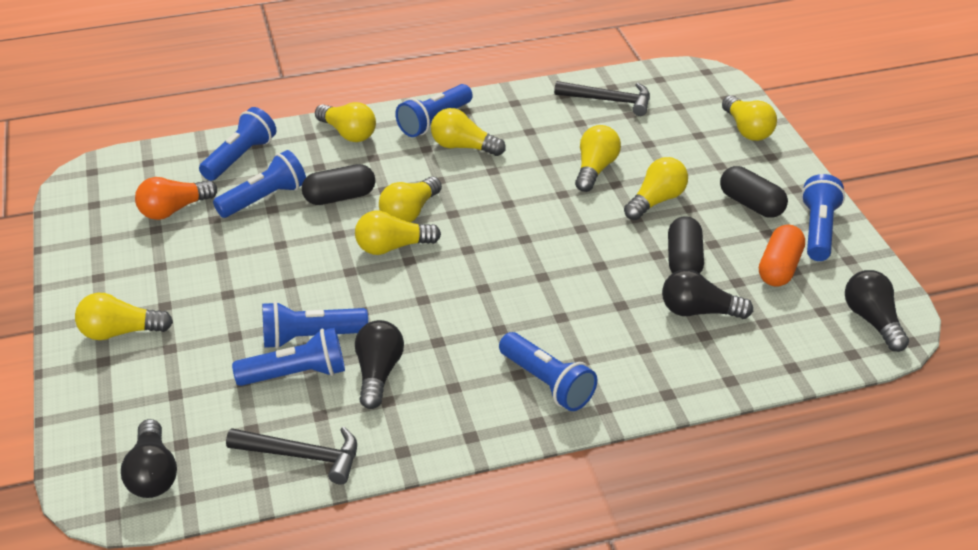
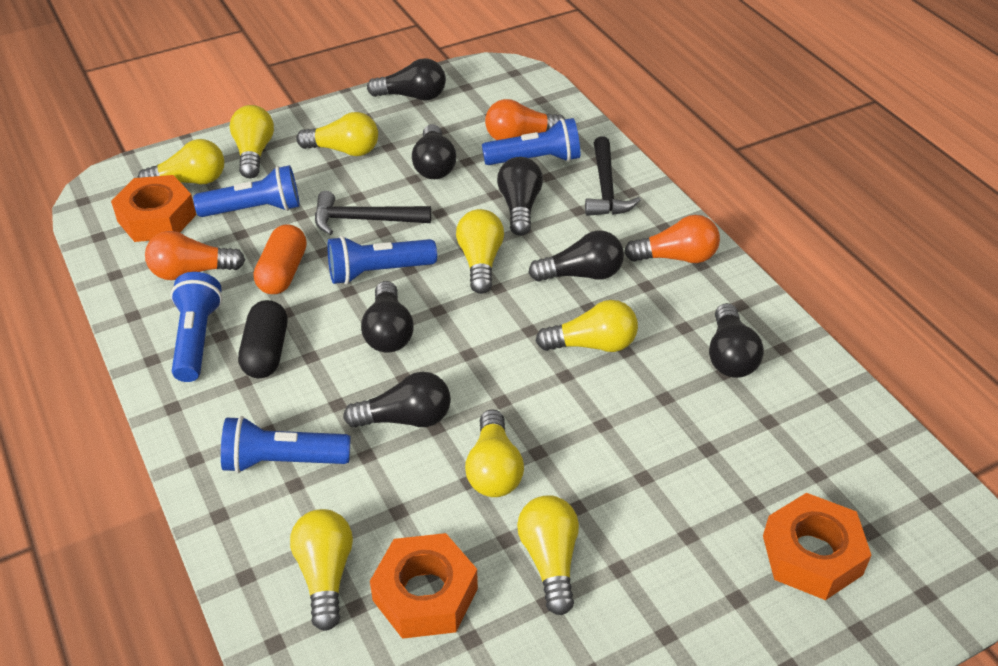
black capsule: [302,164,375,205] [668,216,704,273] [720,166,788,218] = 3 -> [238,300,287,378] = 1
black light bulb: [121,419,177,498] [355,320,404,409] [662,269,753,319] [845,270,909,352] = 4 -> [343,372,451,428] [361,281,414,352] [367,58,446,101] [412,124,456,179] [497,157,543,236] [528,230,624,282] [709,303,764,378] = 7
blue flashlight: [199,107,277,181] [213,150,306,218] [232,327,345,386] [262,301,368,349] [395,84,473,137] [499,332,597,411] [801,174,845,261] = 7 -> [170,272,222,382] [193,165,300,217] [221,416,351,473] [327,236,437,284] [482,118,580,165] = 5
orange light bulb: [135,177,217,220] = 1 -> [145,231,245,280] [485,99,565,140] [624,215,720,263] = 3
orange nut: none = 0 -> [111,175,196,242] [370,533,478,639] [763,493,871,600] = 3

